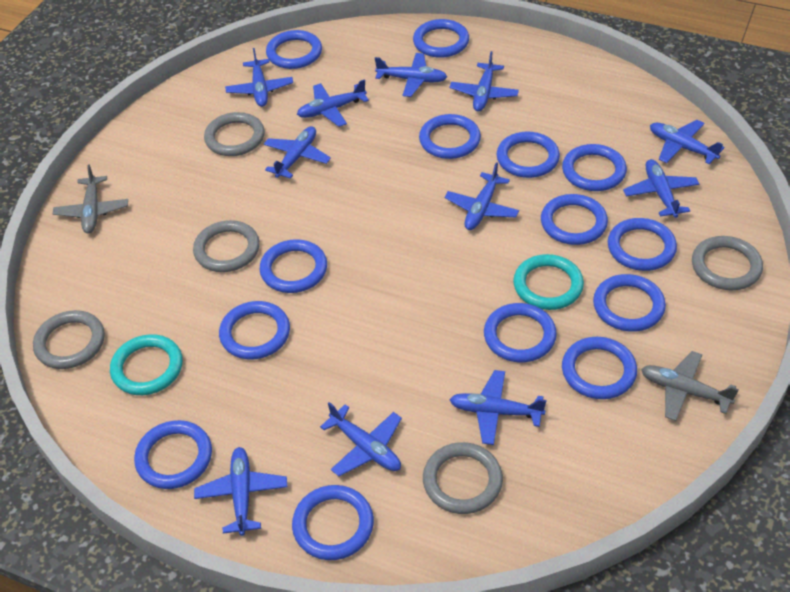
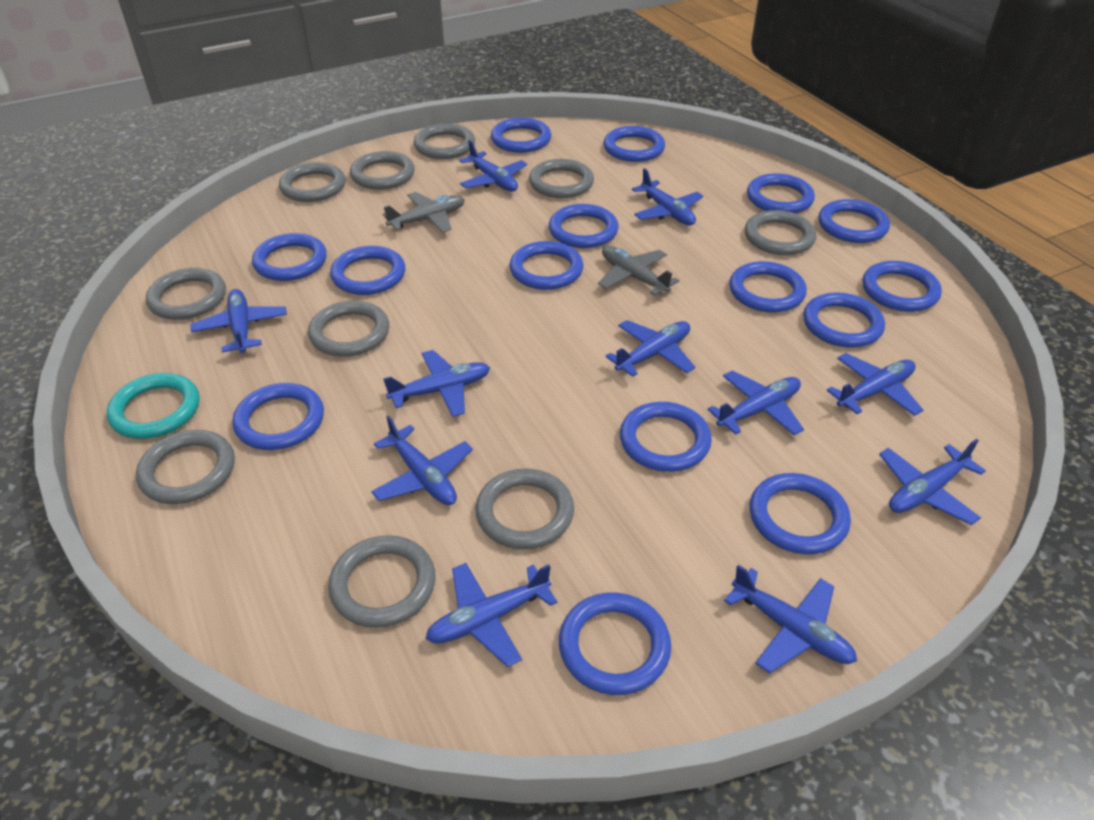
blue ring: [134,420,212,489] [219,301,290,360] [260,239,327,293] [266,30,322,69] [292,485,374,560] [413,19,469,58] [419,114,481,159] [484,303,557,362] [497,131,560,178] [541,194,608,245] [562,144,627,191] [562,337,637,399] [593,274,666,332] [608,218,677,271] = 14 -> [232,383,324,450] [252,233,327,281] [330,246,405,295] [491,118,551,153] [509,241,583,290] [549,204,619,248] [559,593,671,695] [604,126,665,162] [620,402,712,472] [729,261,807,312] [747,173,815,213] [750,473,851,554] [803,292,885,348] [818,199,890,243] [862,261,942,312] = 15
grey ring: [33,310,105,369] [193,220,260,272] [204,112,265,156] [423,442,503,514] [692,236,763,290] = 5 -> [136,430,235,504] [146,268,226,320] [279,162,345,202] [308,301,389,357] [328,535,435,628] [350,151,415,190] [414,123,475,159] [475,468,574,549] [529,159,594,198] [745,210,816,255] = 10
turquoise ring: [110,334,183,395] [513,254,584,310] = 2 -> [107,373,200,439] = 1

